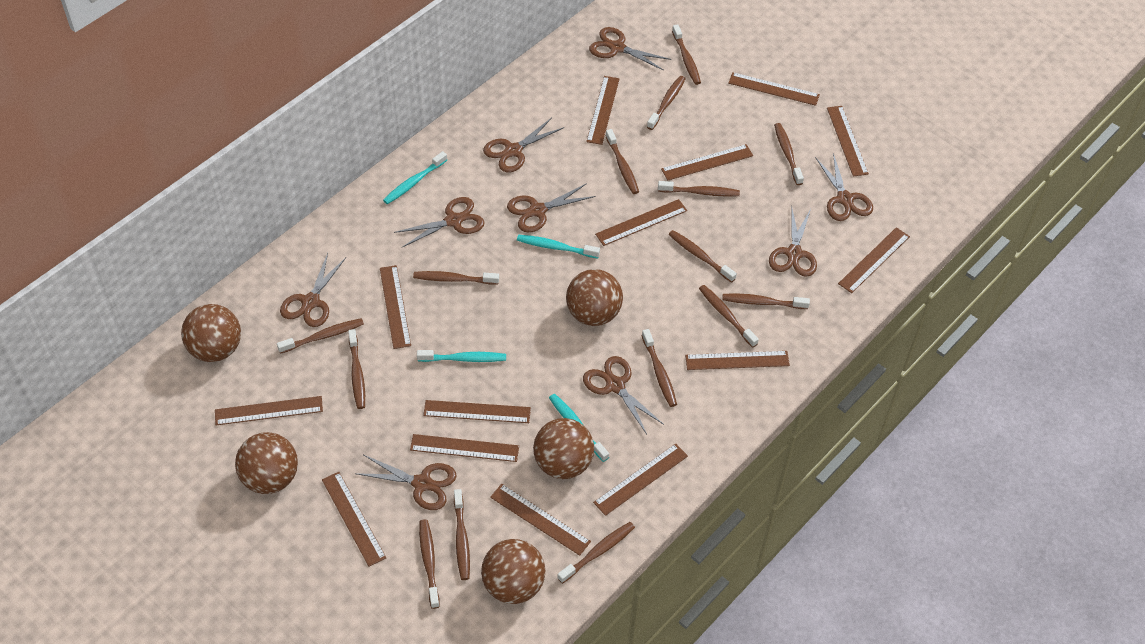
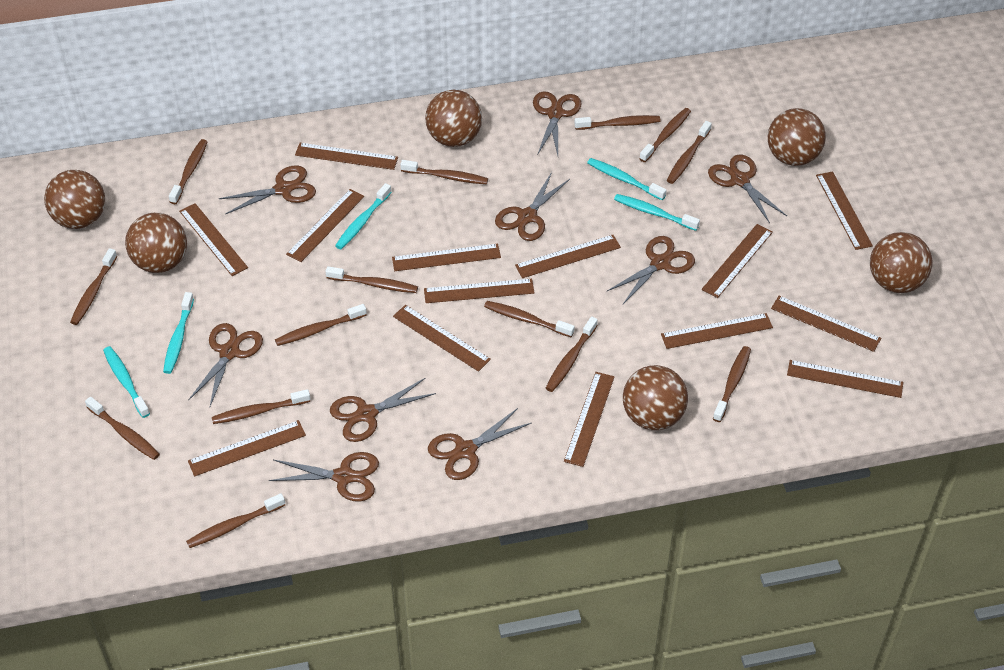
brown ball: [181,304,241,362] [235,432,298,494] [481,539,545,604] [533,418,594,479] [566,269,623,326] = 5 -> [44,170,105,229] [125,213,187,273] [425,90,482,147] [623,365,688,430] [768,108,826,166] [870,232,932,293] = 6
brown toothbrush: [277,318,364,354] [348,329,365,409] [413,271,499,285] [419,519,440,609] [454,489,470,580] [557,522,635,584] [606,129,639,194] [642,329,677,407] [647,76,686,130] [658,181,740,197] [669,230,737,283] [672,25,701,85] [699,285,759,348] [722,293,810,309] [774,123,804,185] = 15 -> [70,248,117,325] [85,397,160,460] [169,139,208,204] [186,493,285,548] [212,389,310,424] [275,304,367,346] [326,266,418,293] [400,160,488,184] [484,301,575,337] [546,316,598,392] [574,115,660,130] [639,108,691,162] [667,121,712,184] [713,346,751,422] = 14
turquoise toothbrush: [383,151,447,204] [417,350,506,362] [517,235,600,258] [549,394,609,462] = 4 -> [103,346,150,418] [163,292,194,374] [335,183,392,249] [587,158,666,200] [614,194,700,231] = 5

